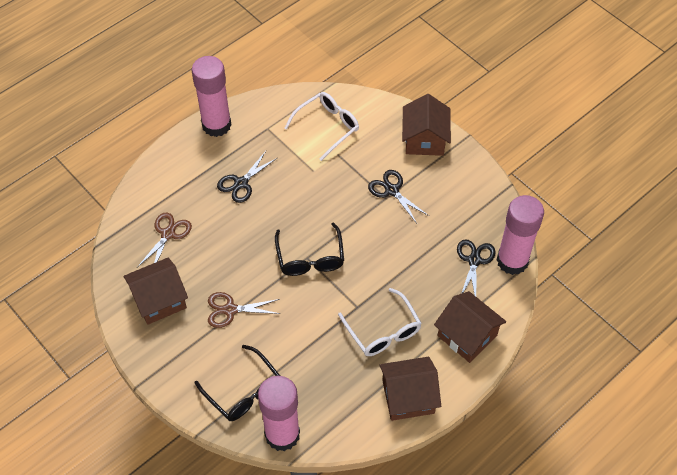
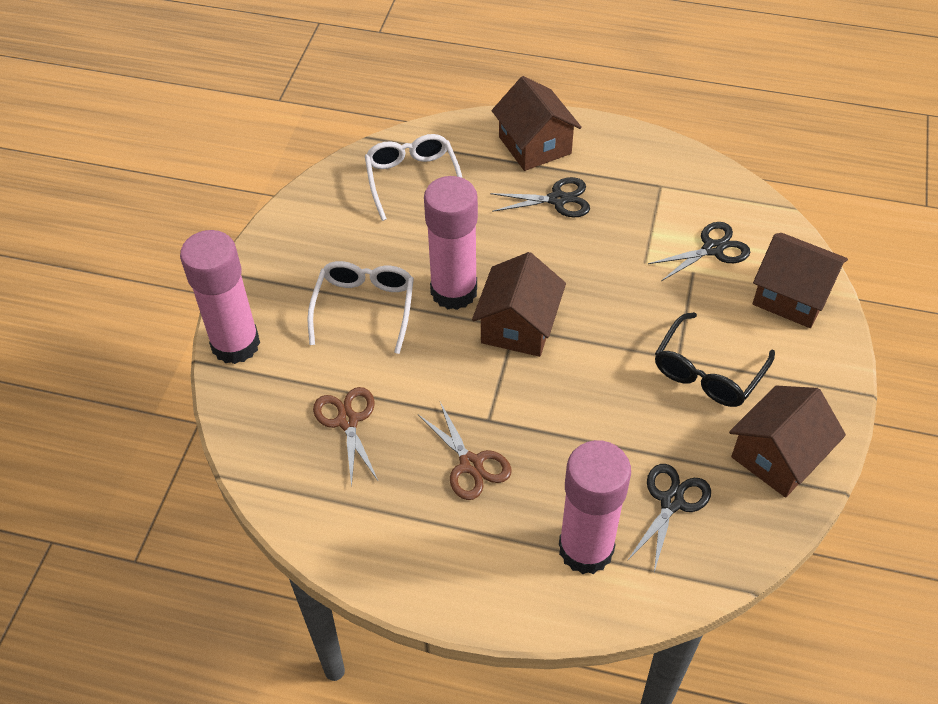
black glasses: [194,345,280,421] [275,222,344,276] = 2 -> [655,312,775,407] = 1

